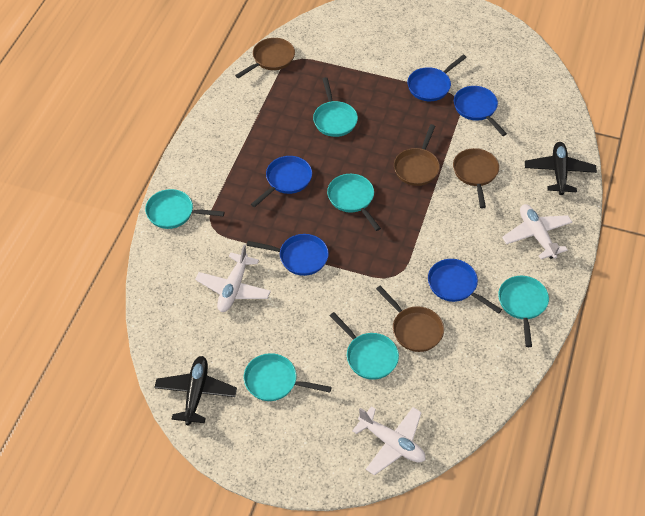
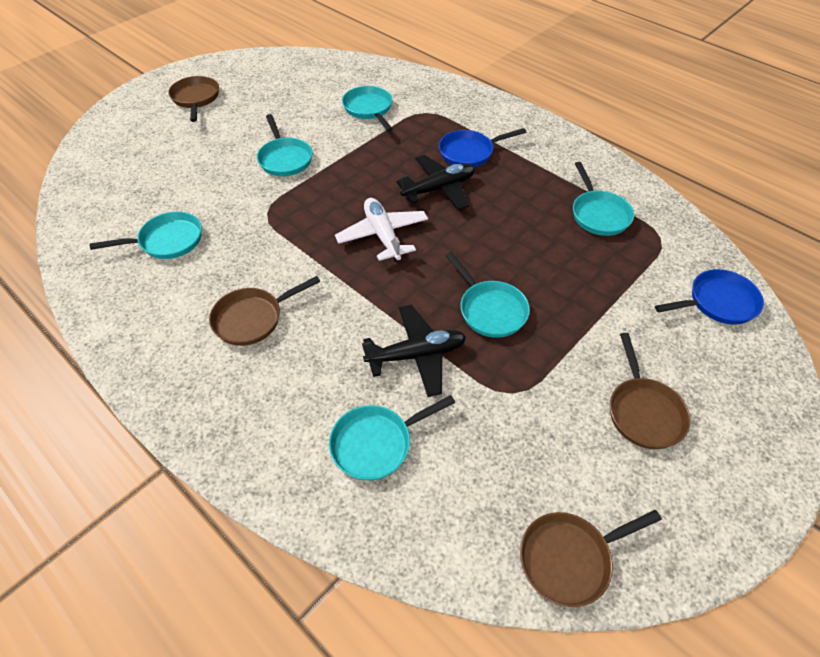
blue pan: [247,234,329,276] [251,156,312,207] [407,55,467,101] [428,259,502,314] [454,86,507,136] = 5 -> [439,128,526,167] [655,269,764,324] = 2
white plane: [195,244,271,312] [352,406,426,475] [502,204,572,259] = 3 -> [335,198,428,262] = 1

